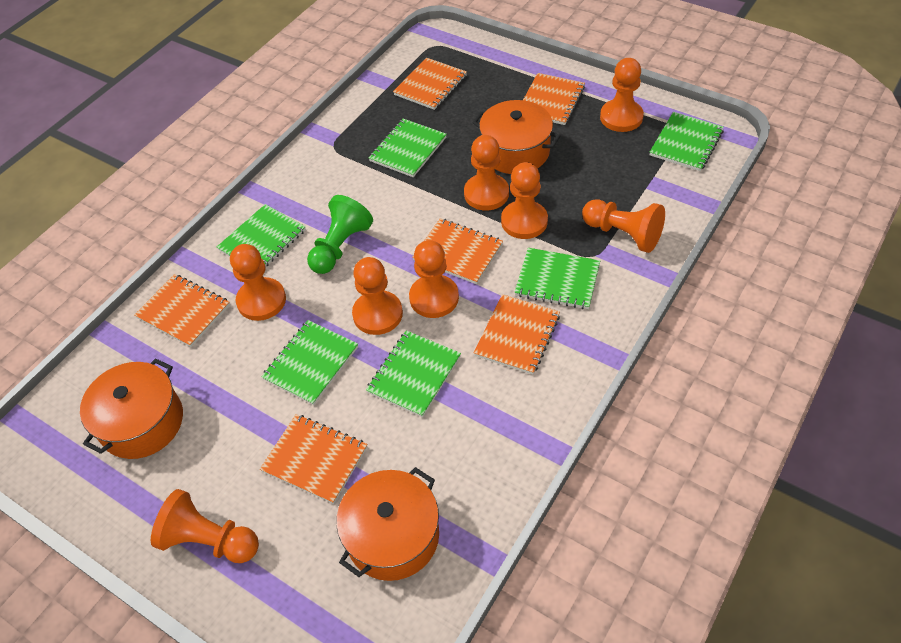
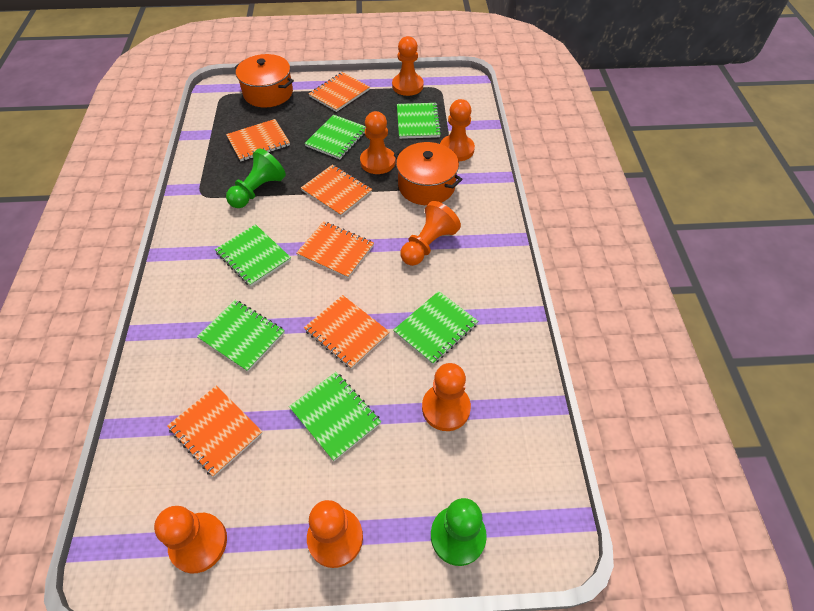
green pawn: [307,195,373,274] = 1 -> [226,148,286,208] [431,498,487,566] = 2
orange pawn: [151,489,259,563] [230,244,286,321] [352,257,403,335] [409,240,459,318] [464,135,509,210] [501,162,548,239] [582,199,665,253] [600,58,644,132] = 8 -> [154,506,227,573] [307,500,363,568] [360,111,396,174] [392,36,424,96] [400,201,461,266] [422,363,471,431] [440,99,475,161] = 7
orange pot: [80,358,183,459] [336,467,439,581] [472,100,560,174] = 3 -> [235,54,294,108] [394,142,463,205] = 2

